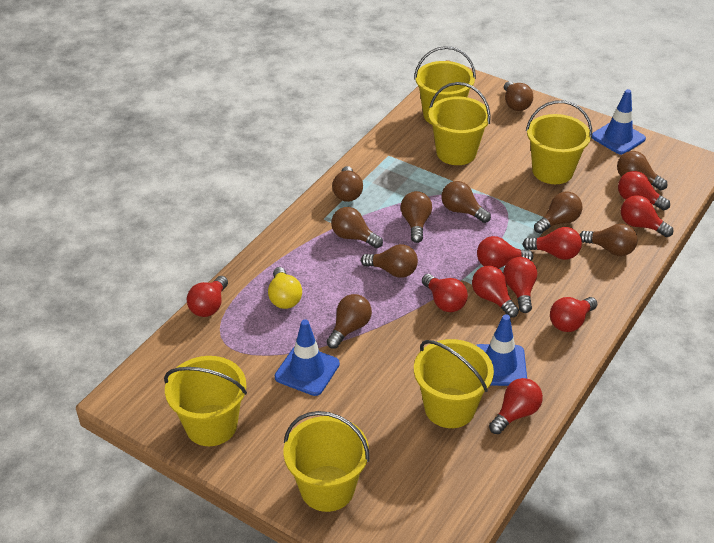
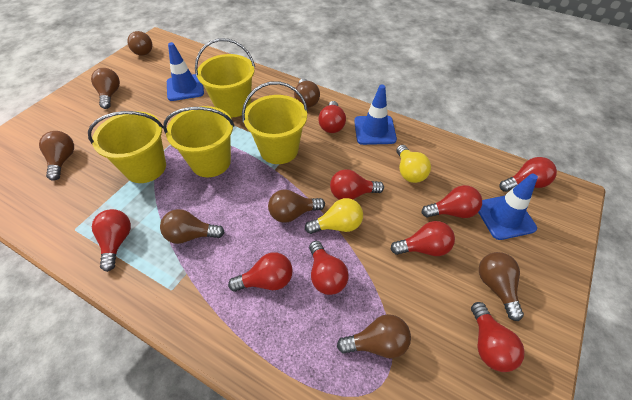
brown light bulb: [326,294,372,349] [331,207,383,248] [332,166,363,202] [361,244,418,278] [401,191,432,243] [441,181,491,223] [504,81,533,111] [534,192,583,234] [580,224,638,256] [617,151,668,190] = 10 -> [39,131,74,181] [91,68,120,109] [127,31,152,56] [160,209,225,244] [268,189,325,223] [294,79,320,108] [337,314,411,359] [479,252,524,321] = 8
red light bulb: [187,276,228,317] [422,274,468,312] [472,266,519,318] [477,236,533,268] [489,378,543,434] [503,257,537,313] [523,227,582,260] [550,297,597,332] [618,171,670,210] [621,195,673,237] = 10 -> [92,209,131,272] [228,252,293,292] [309,241,349,295] [318,101,346,133] [330,169,384,200] [390,221,455,256] [421,185,482,218] [471,302,525,372] [499,157,557,192] = 9
yellow bucket: [164,356,247,446] [283,411,370,512] [414,46,476,124] [414,339,494,428] [428,82,491,165] [526,100,592,184] = 6 -> [88,111,166,183] [163,106,234,177] [195,38,255,118] [242,81,308,164] = 4
yellow light bulb: [268,267,302,309] = 1 -> [305,198,363,234] [396,145,431,183] = 2

